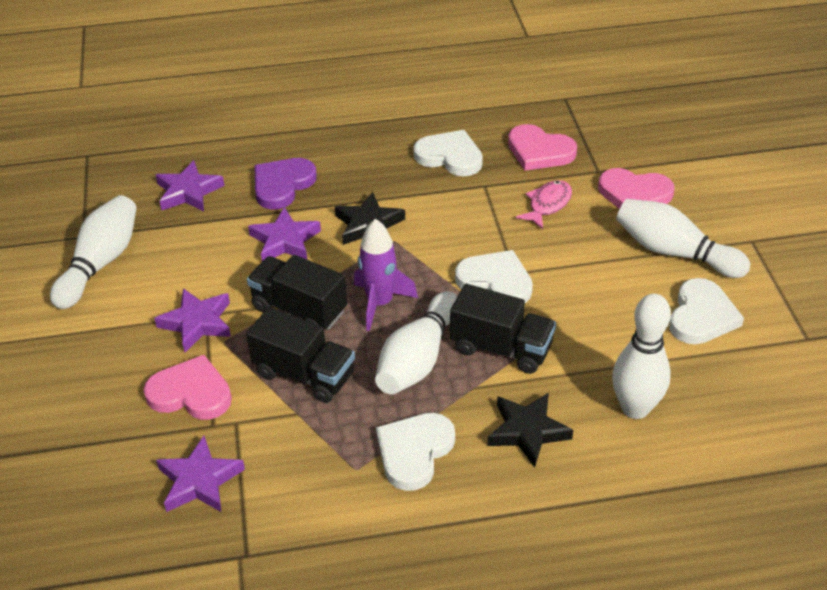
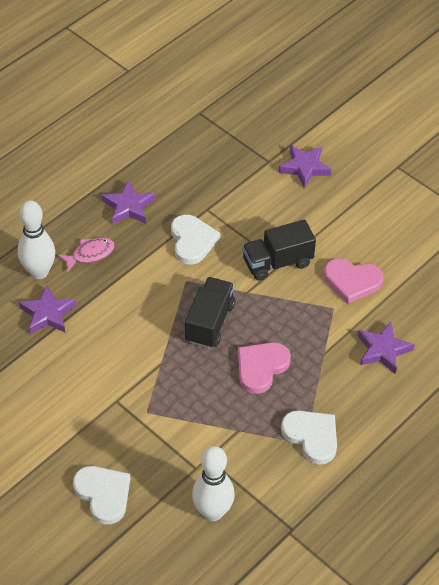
black star: [335,192,405,245] [487,393,573,468] = 2 -> none = 0
black truck: [246,307,355,403] [247,255,347,330] [450,284,556,374] = 3 -> [185,277,235,348] [242,219,316,281] = 2
pink heart: [143,355,232,420] [508,124,577,171] [598,168,675,209] = 3 -> [238,342,291,394] [324,258,383,304] = 2
purple heart: [254,158,317,209] = 1 -> none = 0
purple rocket: [354,219,418,331] = 1 -> none = 0
white bowling pin: [50,195,137,309] [375,291,458,394] [612,294,671,419] [616,199,750,278] = 4 -> [18,200,55,279] [192,446,235,521] = 2
white heart: [376,413,455,491] [414,130,483,177] [455,250,533,303] [669,278,744,344] = 4 -> [73,466,130,524] [171,214,220,265] [281,410,337,465] = 3

